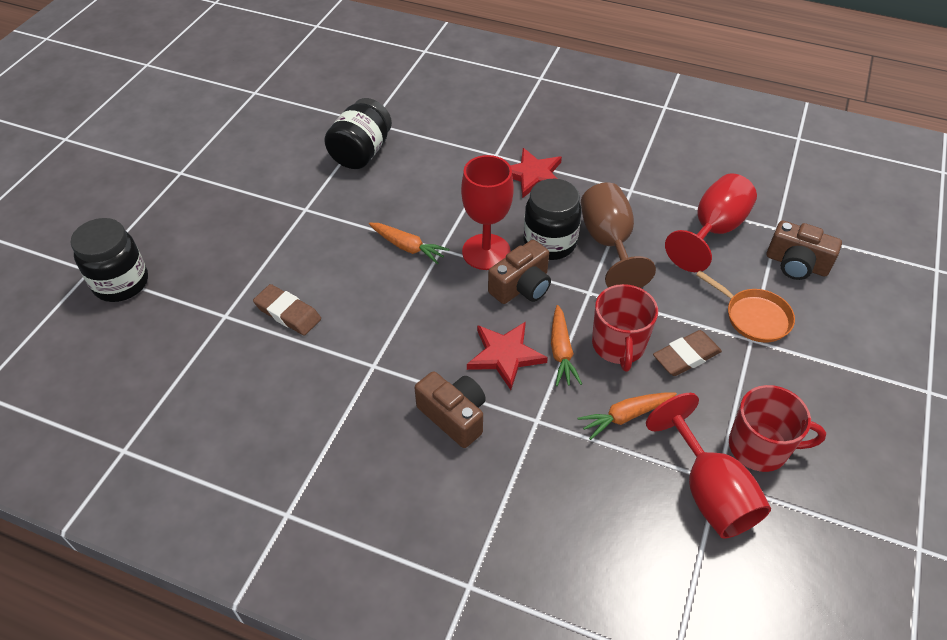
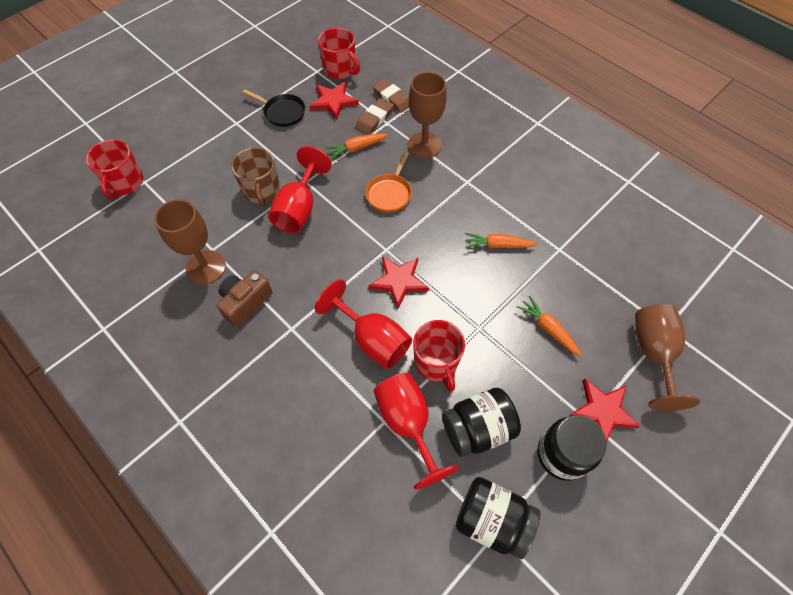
black pan: none = 0 -> [243,89,305,127] = 1
brown camera: [415,371,486,448] [488,240,551,304] [767,221,842,280] = 3 -> [217,270,272,327] = 1
brown goblet: [581,182,656,288] = 1 -> [154,199,226,285] [408,72,447,159] [635,304,700,411] = 3
brown mug: none = 0 -> [231,147,280,207] = 1
red mug: [592,284,658,371] [729,385,826,472] = 2 -> [86,139,144,199] [318,28,360,79] [413,320,465,392] = 3
red star: [467,322,548,390] [510,148,562,198] = 2 -> [309,81,359,120] [369,256,429,309] [569,379,640,441] = 3

